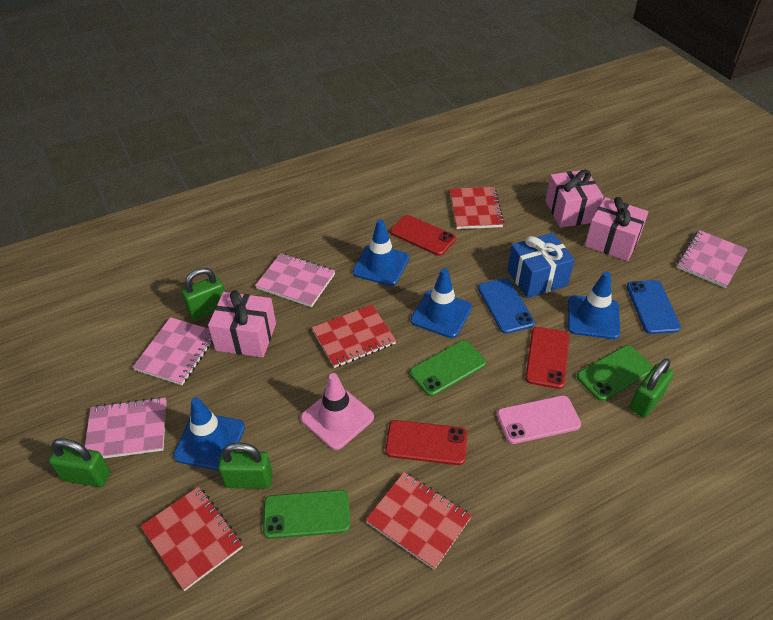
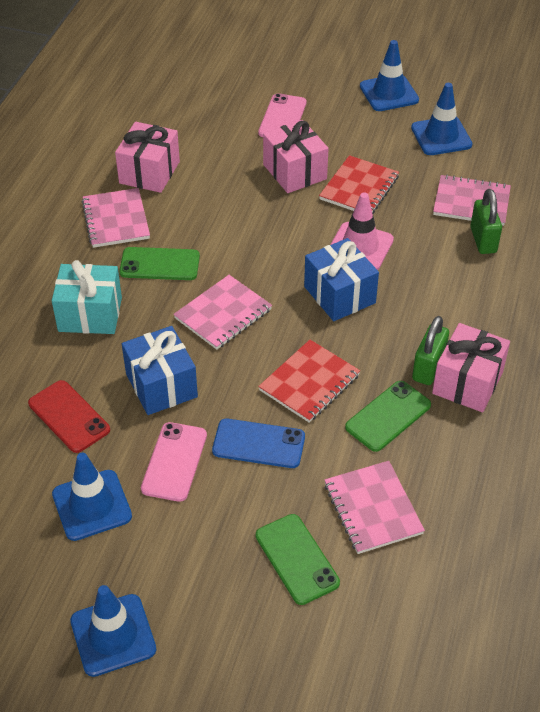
blue gift: [507,233,575,298] = 1 -> [122,326,198,415] [304,238,379,321] = 2
blue phone: [478,278,535,334] [627,280,681,334] = 2 -> [212,419,305,468] = 1
green padlock: [49,438,110,487] [181,268,225,320] [218,442,273,488] [630,358,674,418] = 4 -> [412,316,449,385] [470,189,502,254] = 2
pink phone: [497,395,581,444] = 1 -> [141,422,207,502] [258,93,306,137] = 2
red notebook: [141,486,243,591] [312,305,396,368] [366,472,472,570] [450,187,504,229] = 4 -> [258,340,360,423] [319,155,399,214] = 2
red phone: [385,420,467,465] [390,215,456,256] [525,327,569,389] = 3 -> [28,380,110,453] = 1
turquoise gift: none = 0 -> [52,260,122,334] = 1

